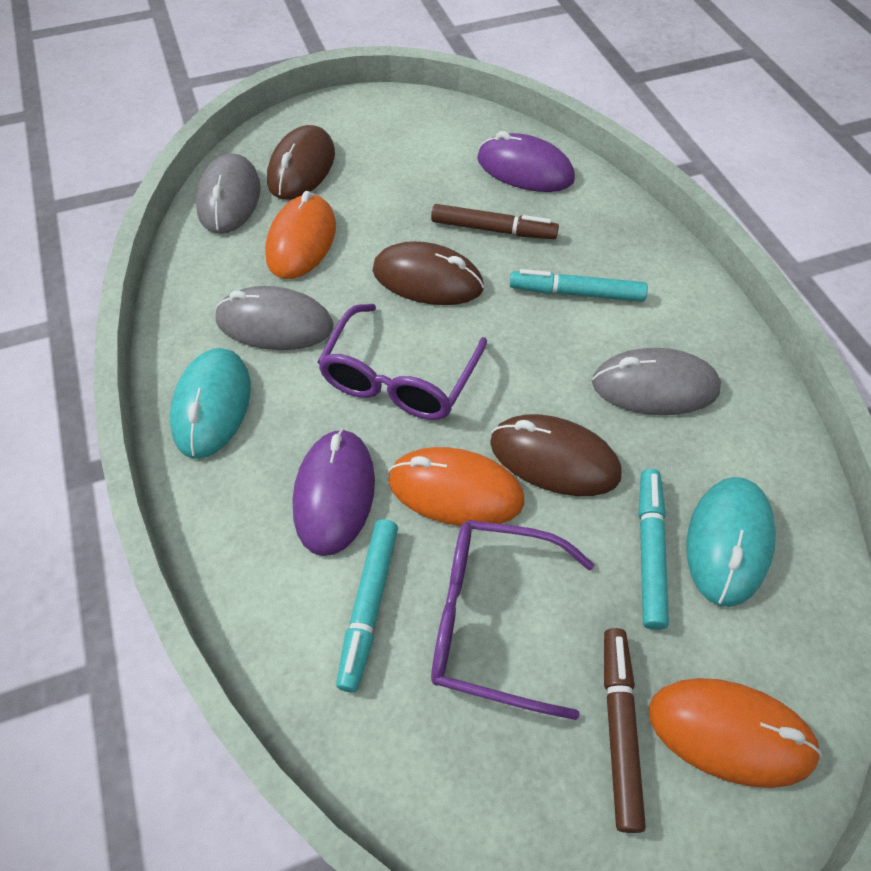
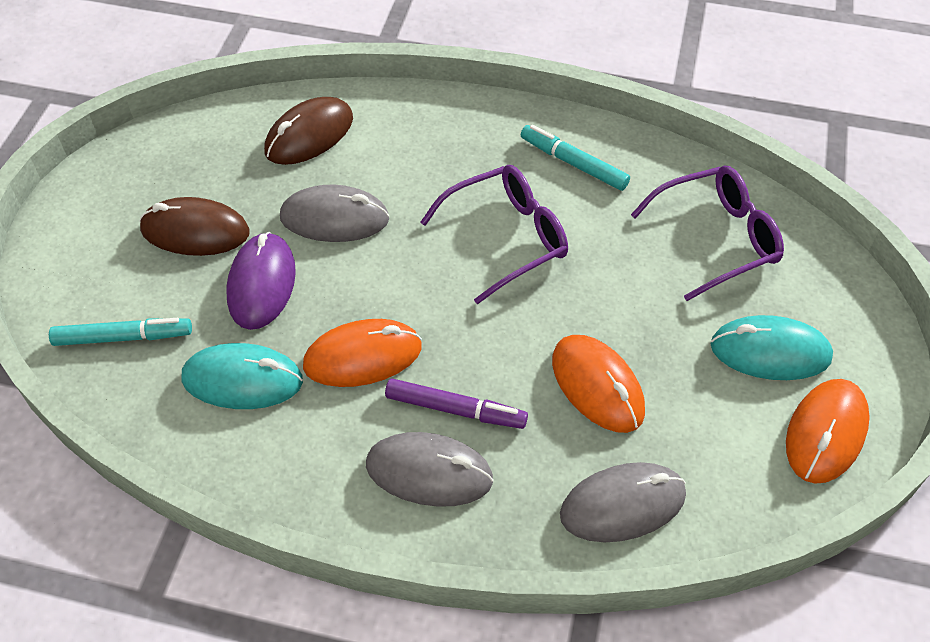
brown marker: [431,204,559,239] [604,628,646,833] = 2 -> none = 0
brown mouse: [267,125,335,200] [372,241,484,305] [490,414,622,496] = 3 -> [139,197,249,256] [264,97,353,165] = 2
purple marker: none = 0 -> [385,379,528,429] = 1
purple mouse: [292,428,375,556] [477,131,575,192] = 2 -> [226,232,296,330] = 1
turquoise marker: [336,519,398,692] [510,269,648,302] [638,469,669,630] = 3 -> [49,318,192,346] [521,125,630,191] = 2

